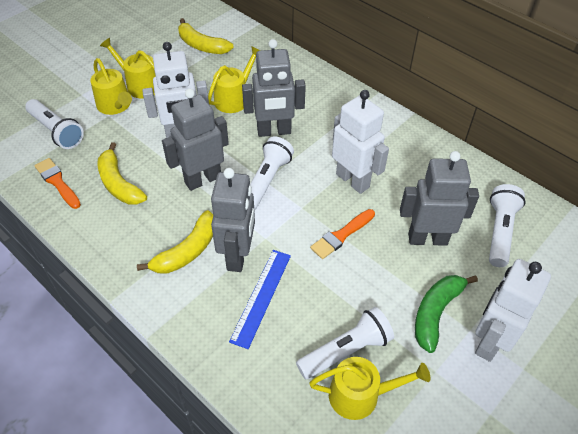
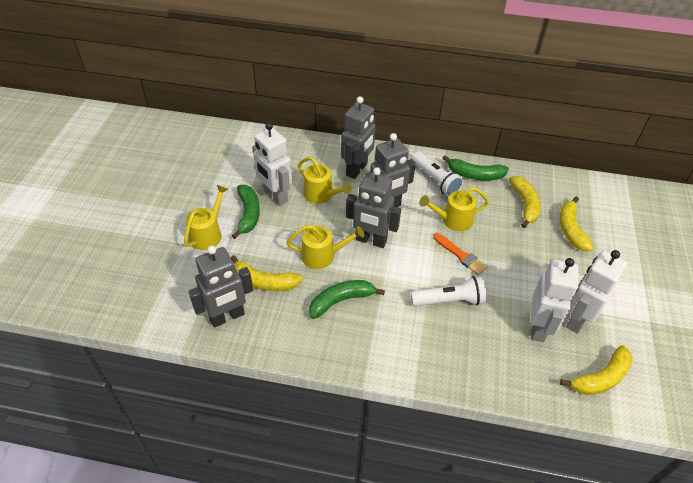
blue ruler: [229,250,291,349] = 1 -> none = 0
green banana: [415,275,478,353] = 1 -> [232,185,260,239] [309,280,385,319] [443,155,509,180] = 3
orange brush: [34,158,81,209] [310,209,375,259] = 2 -> [433,233,488,275] = 1
white flashlight: [25,99,84,149] [250,136,294,210] [296,307,394,379] [489,184,526,267] = 4 -> [411,276,486,306] [412,152,464,196] = 2
yellow banana: [97,142,147,205] [137,210,214,273] [178,18,234,54] = 3 -> [231,255,303,291] [509,176,541,228] [559,197,594,251] [560,345,633,395] = 4

